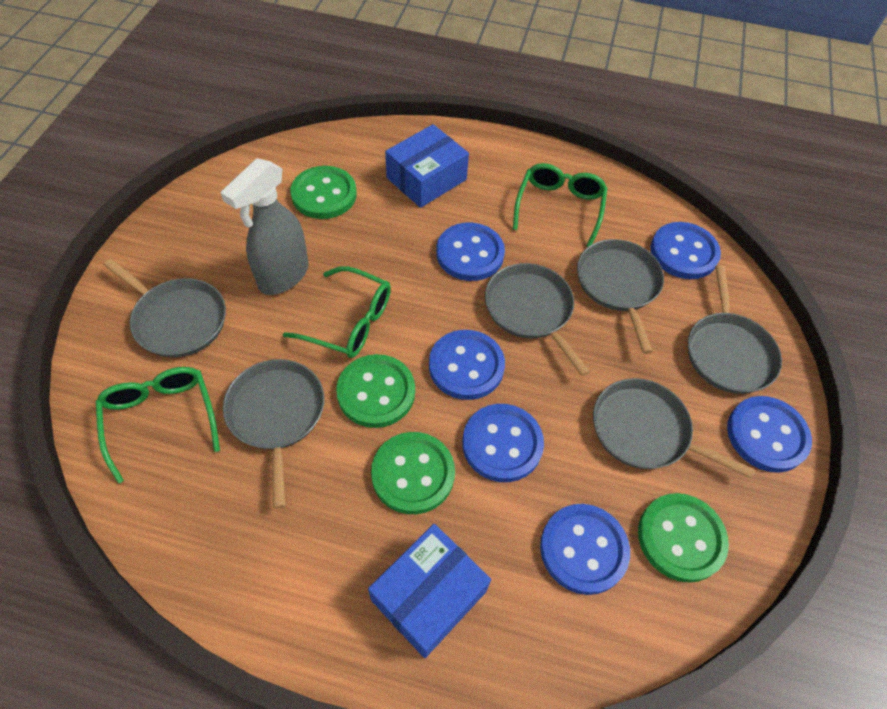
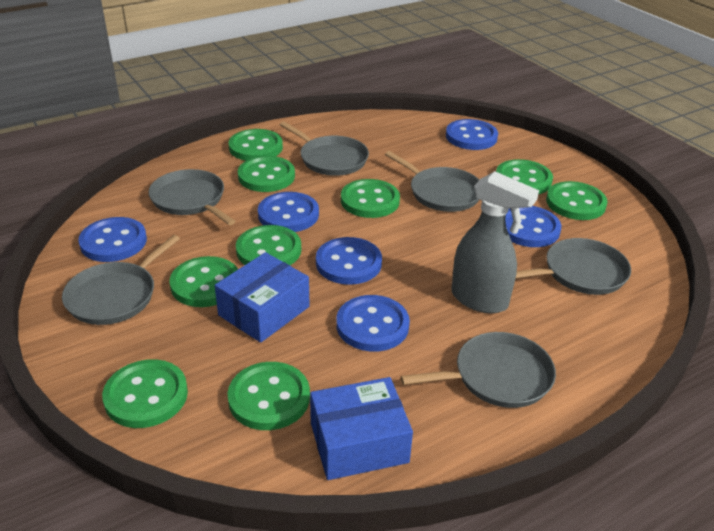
green button: [290,166,357,219] [336,354,415,428] [371,432,455,514] [638,493,729,583] = 4 -> [102,359,188,428] [169,256,238,307] [227,362,310,430] [228,129,283,161] [236,225,301,265] [238,156,295,192] [341,179,400,218] [496,159,553,194] [546,181,608,220] = 9
green glasses: [96,367,220,483] [283,266,391,358] [513,163,607,247] = 3 -> none = 0

